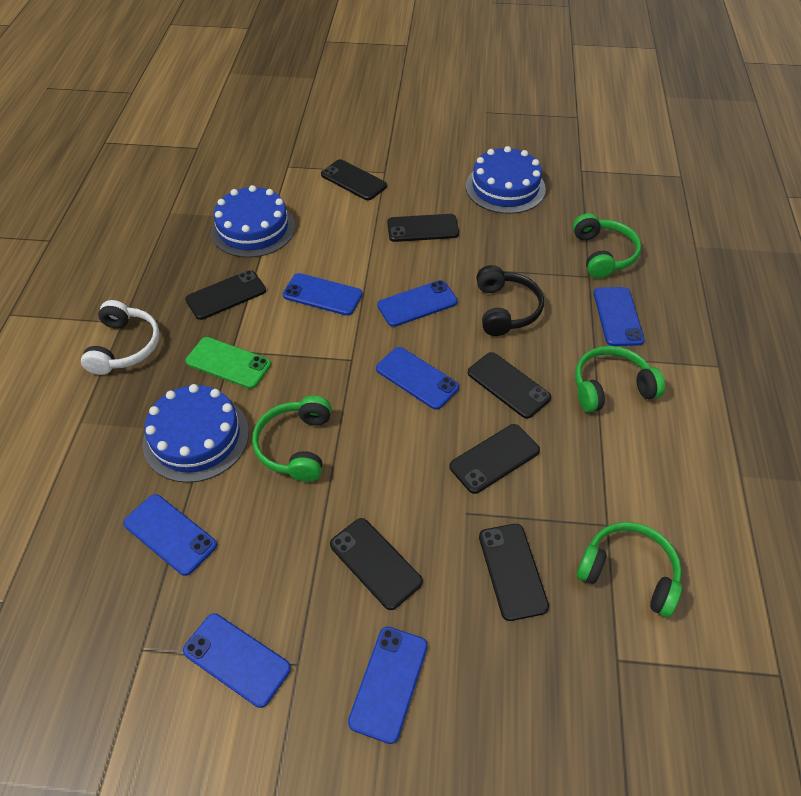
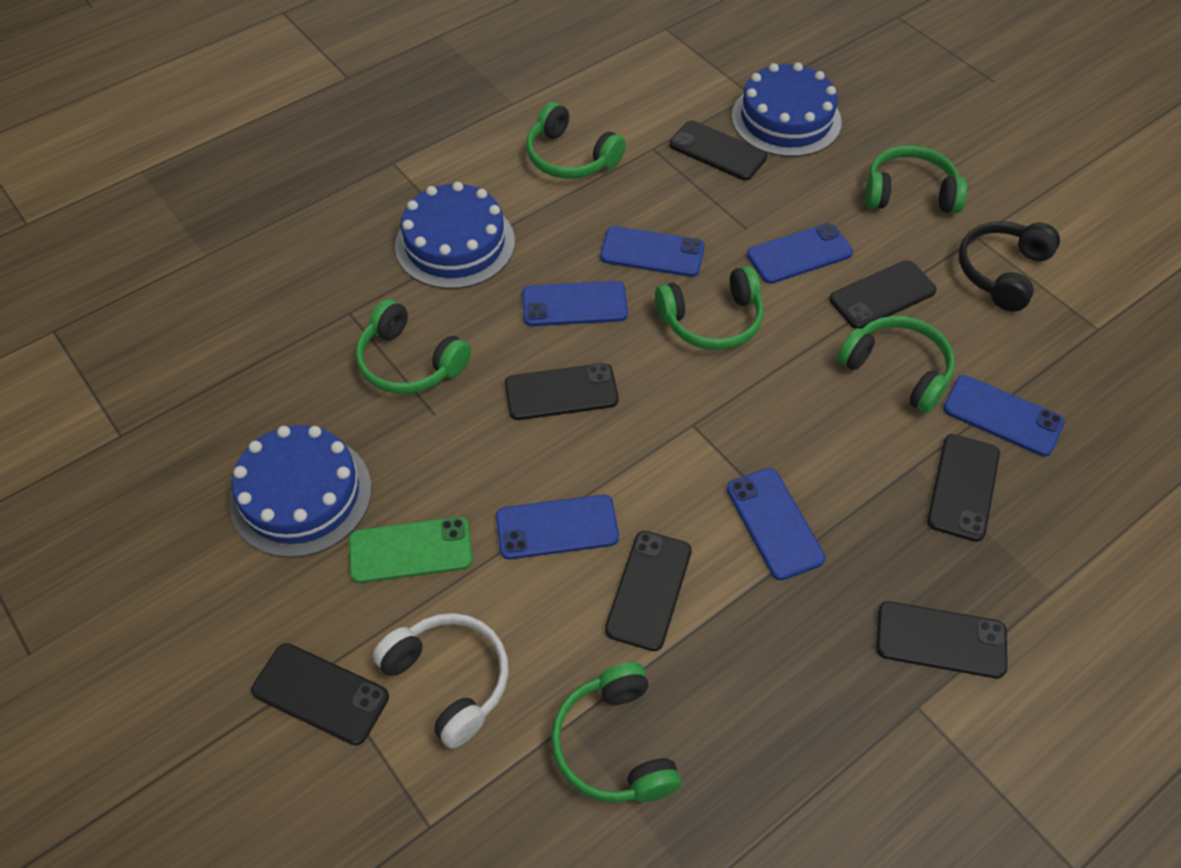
blue phone: [123,494,217,576] [183,614,291,708] [283,273,363,316] [348,627,428,744] [376,347,459,410] [377,280,458,327] [594,287,645,346] = 7 -> [496,495,619,559] [522,281,628,326] [600,226,705,277] [727,468,825,580] [747,223,853,284] [943,375,1065,456] = 6
green headphones: [252,396,331,482] [573,213,641,278] [575,346,665,412] [576,522,682,617] = 4 -> [356,299,471,394] [526,102,626,179] [551,662,681,803] [655,266,764,350] [837,316,955,413] [865,145,967,213] = 6

